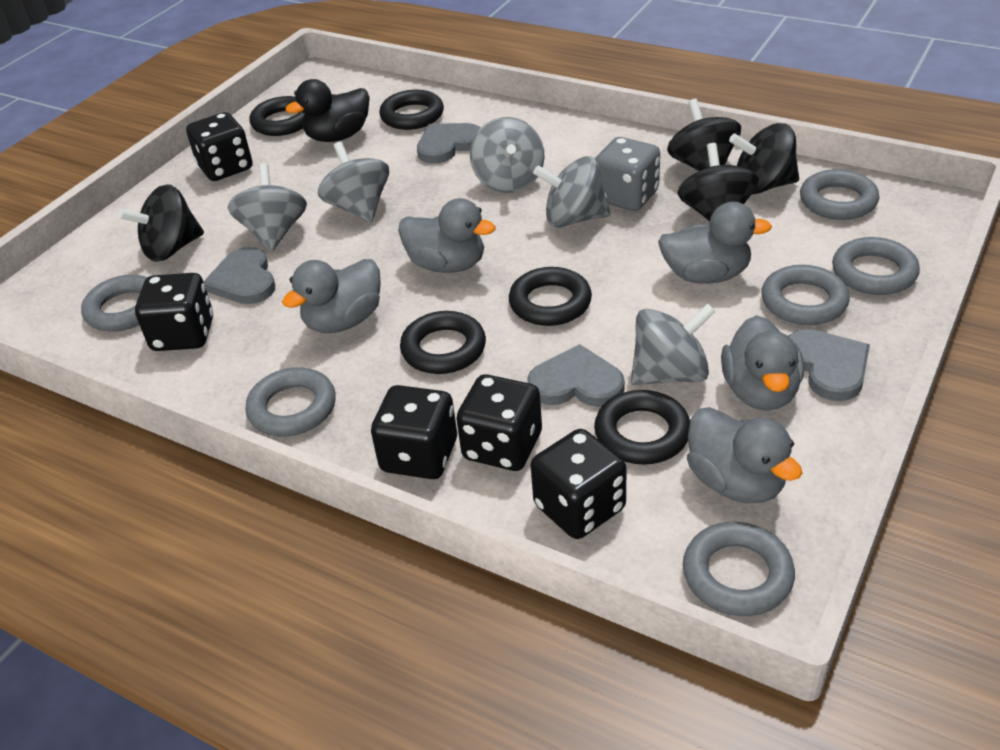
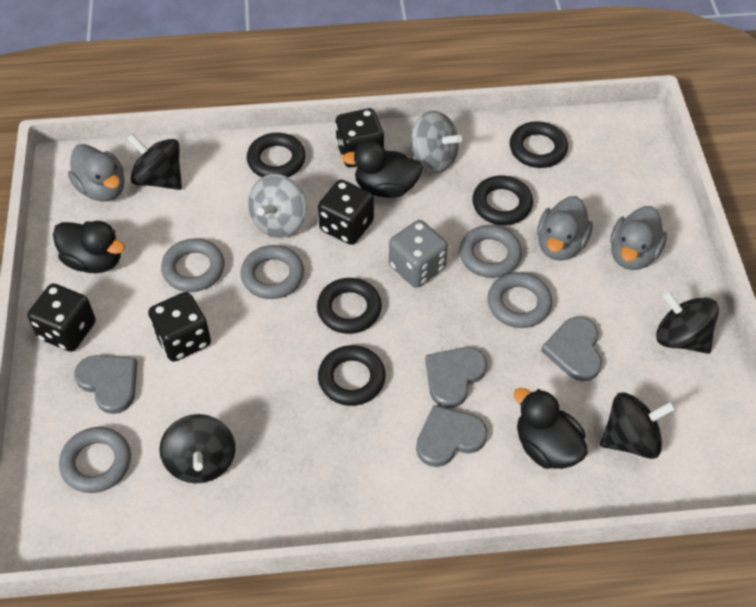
black dice: [135,273,213,351] [186,112,252,181] [371,385,457,479] [456,374,542,471] [531,429,627,539] = 5 -> [27,284,96,352] [148,292,211,362] [318,180,374,245] [335,108,384,167] = 4
black duck: [286,79,370,142] = 1 -> [53,221,125,273] [342,141,423,198] [514,388,588,469] = 3
grey duck: [282,259,381,333] [398,198,496,273] [658,202,772,284] [687,407,802,503] [721,315,804,411] = 5 -> [68,144,125,201] [537,196,593,261] [610,206,667,270] = 3
grey ring: [81,275,148,332] [245,368,336,436] [683,522,795,616] [761,265,850,325] [800,169,879,220] [832,237,920,295] = 6 -> [59,427,131,493] [161,238,225,292] [241,245,304,299] [459,225,522,278] [487,272,552,328] = 5
grey spinning top: [227,163,307,251] [318,142,389,223] [470,117,545,193] [533,156,610,228] [631,303,716,385] = 5 -> [248,174,307,238] [410,111,462,173] = 2

